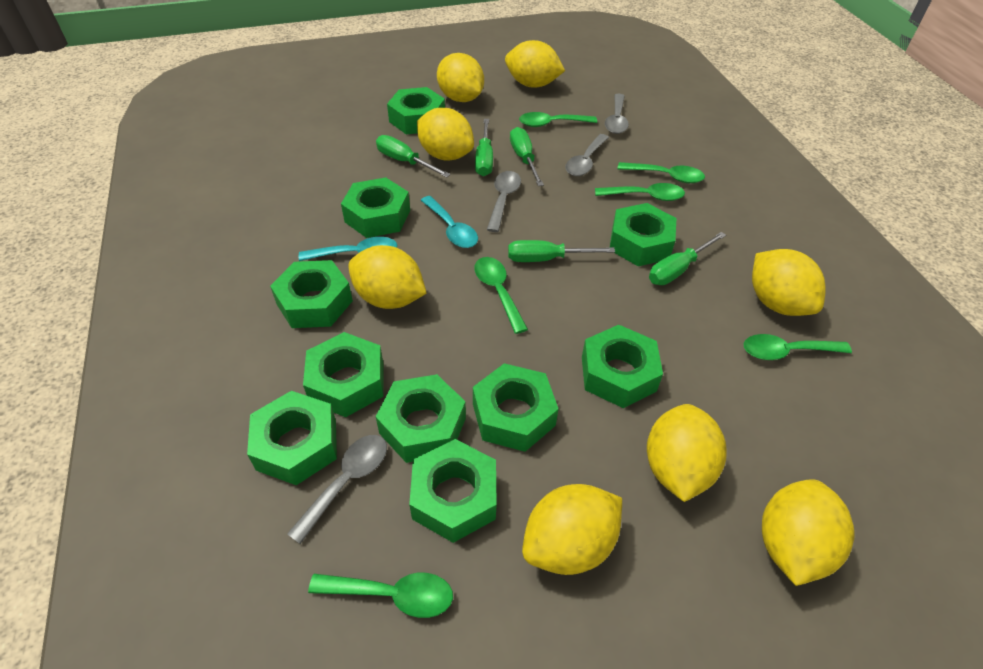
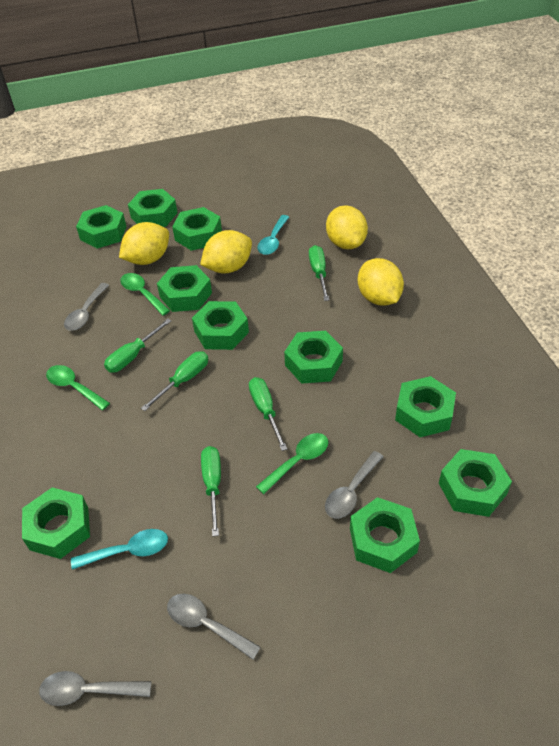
green spoon: [308,573,453,618] [475,257,528,334] [519,112,597,127] [595,183,685,201] [618,162,705,183] [744,334,852,360] = 6 -> [46,365,110,410] [120,273,170,316] [256,433,329,494] = 3
yellow lemon: [348,245,426,309] [417,108,474,161] [437,53,484,102] [505,40,565,88] [522,484,622,575] [647,404,727,502] [752,249,826,316] [762,479,855,586] = 8 -> [119,222,169,265] [200,230,252,274] [326,205,368,249] [358,258,404,306] = 4

